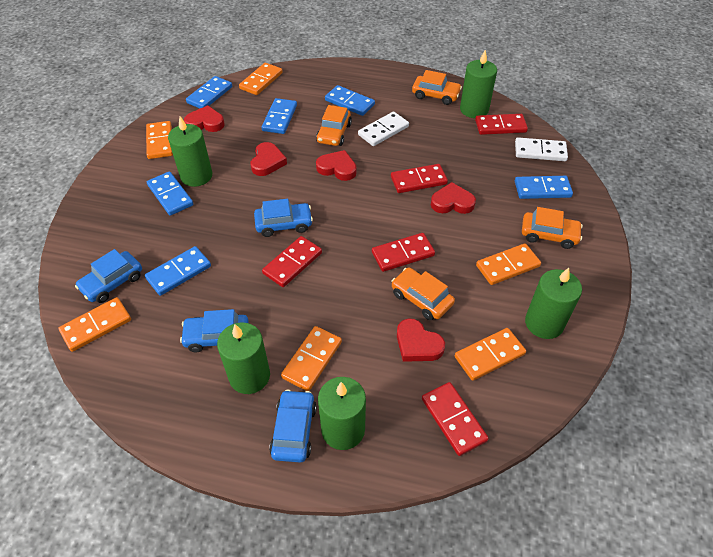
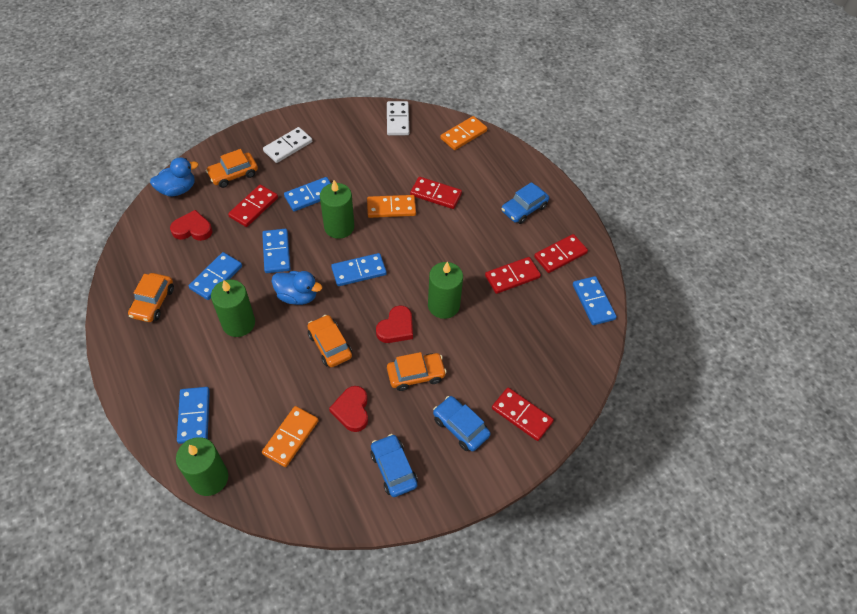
blue car: [75,249,142,303] [180,309,249,352] [254,199,313,237] [269,390,317,463] = 4 -> [370,434,418,497] [433,396,491,451] [501,182,549,224] = 3
blue duck: none = 0 -> [150,157,199,196] [272,271,322,305] = 2
green candle: [168,116,212,187] [217,322,270,394] [318,377,366,450] [460,49,497,118] [525,268,582,339] = 5 -> [176,437,228,496] [211,280,255,337] [320,180,354,239] [428,262,463,319] = 4
orange domino: [58,297,131,352] [146,121,173,159] [239,63,283,95] [281,326,342,391] [455,328,526,381] [476,243,541,285] = 6 -> [262,406,319,467] [367,195,416,218] [441,116,487,150] = 3
red heart: [184,105,225,132] [251,142,287,176] [316,150,357,181] [397,318,445,362] [431,182,476,214] = 5 -> [170,210,212,241] [329,386,368,432] [376,305,413,343] = 3

